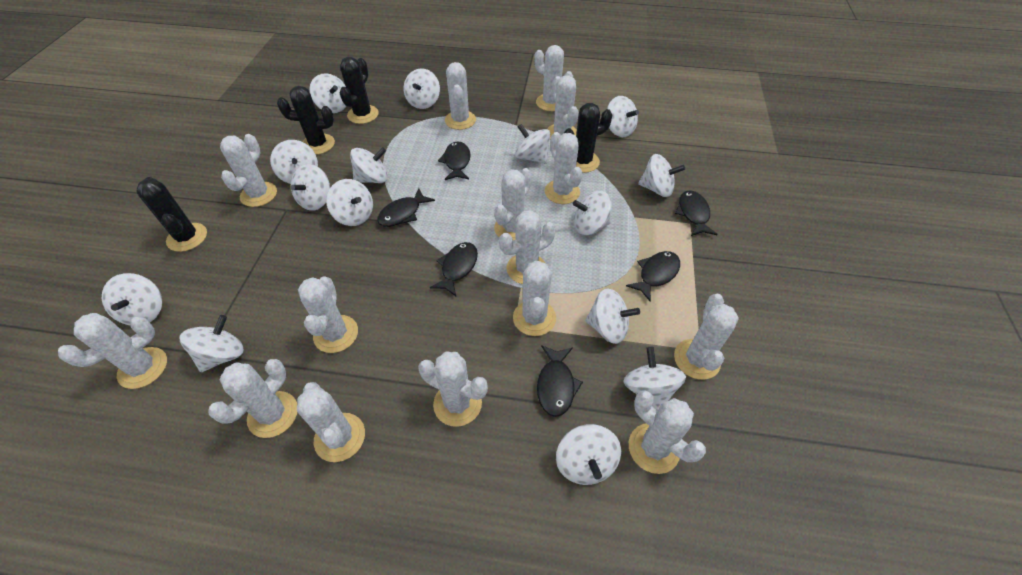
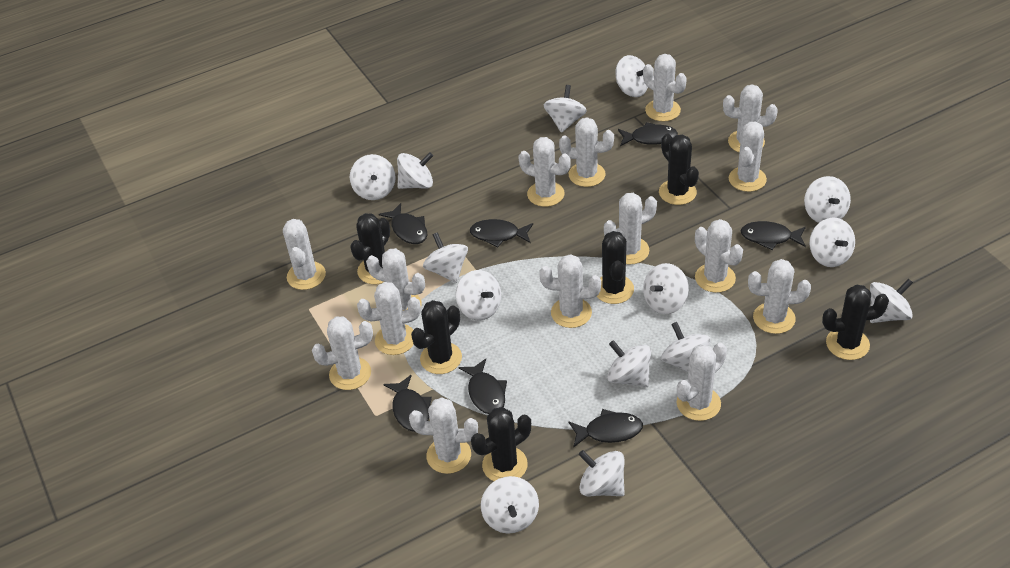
black cactus: [136,177,207,252] [277,86,335,155] [340,57,379,124] [564,103,612,173] = 4 -> [350,213,390,284] [411,300,462,374] [471,407,531,481] [597,231,634,304] [659,134,699,205] [822,285,889,360] = 6
black fish: [377,188,435,227] [430,242,478,296] [438,141,471,180] [537,345,583,417] [626,251,680,302] [675,190,718,236] = 6 -> [379,203,427,244] [383,375,432,432] [458,359,507,414] [470,219,533,247] [568,409,643,448] [618,122,678,146] [741,221,806,250] = 7
white spinning top: [102,273,162,325] [180,315,244,372] [270,140,318,184] [291,164,330,211] [309,73,346,113] [326,179,373,226] [350,147,388,183] [404,69,440,109] [515,124,550,164] [556,424,621,485] [573,191,612,235] [585,288,640,344] [607,96,639,137] [623,347,686,411] [638,154,685,197] = 15 -> [350,154,396,200] [397,152,433,189] [423,232,468,283] [456,270,501,320] [481,476,539,534] [544,85,587,133] [579,450,625,496] [607,340,651,387] [615,55,648,97] [643,263,689,314] [661,322,711,372] [804,176,851,223] [809,218,855,267] [870,278,913,323] = 14

